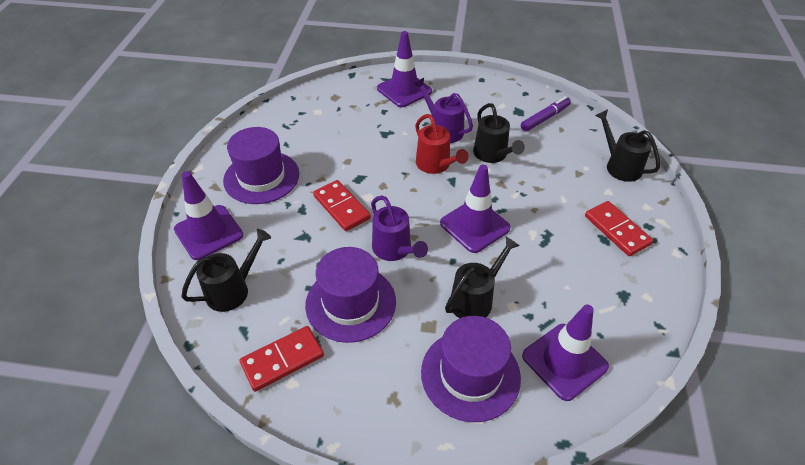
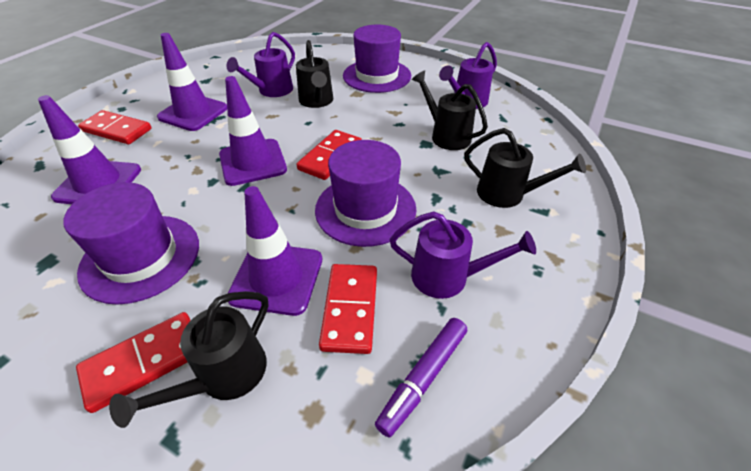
purple watering can: [371,195,428,261] [413,78,473,143] = 2 -> [226,32,295,97] [390,211,536,299] [439,42,497,109] = 3
red domino: [239,326,324,392] [313,180,371,231] [585,201,653,256] = 3 -> [76,312,191,413] [78,110,151,144] [296,130,362,180] [319,264,377,354] = 4
red watering can: [415,114,469,174] = 1 -> none = 0

